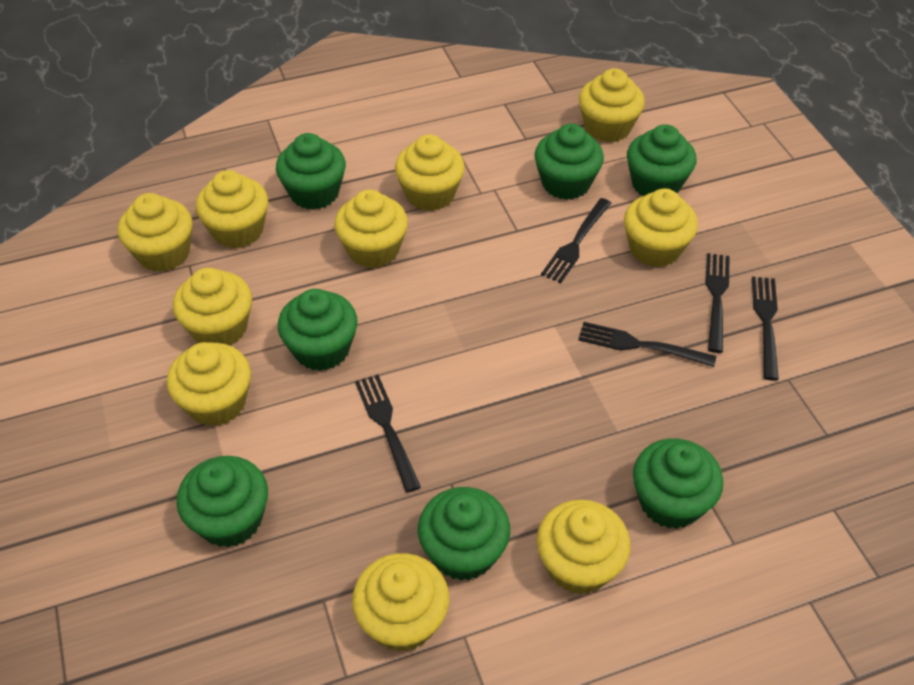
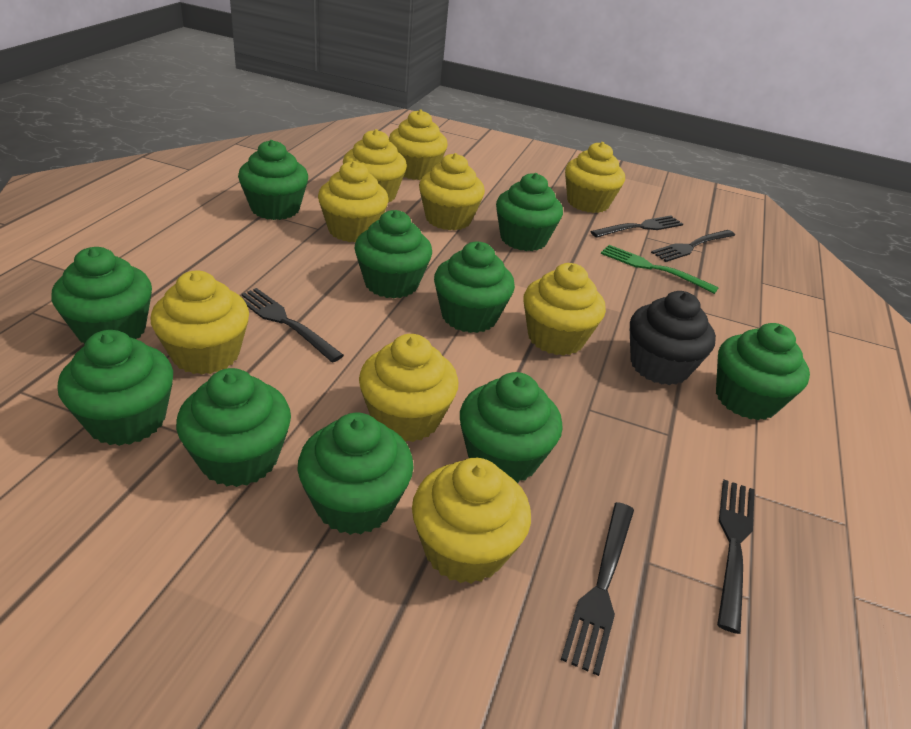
black cupcake: none = 0 -> [630,291,716,385] = 1
green cupcake: [177,456,268,547] [276,133,346,210] [278,289,358,371] [418,487,510,581] [534,124,604,200] [627,124,696,196] [633,439,723,529] = 7 -> [51,247,152,344] [57,330,173,446] [176,368,291,487] [238,140,308,220] [298,413,414,535] [355,210,432,299] [434,242,515,333] [460,372,563,483] [496,173,563,251] [716,323,810,420] = 10
green fork: none = 0 -> [601,245,719,294] = 1
yellow cupcake: [118,193,193,272] [167,342,251,427] [173,268,252,346] [195,170,268,248] [334,189,408,268] [352,553,449,652] [395,134,465,211] [536,500,630,595] [579,68,645,142] [624,188,698,267] = 10 -> [151,271,249,375] [318,161,388,242] [343,129,407,202] [359,334,458,442] [389,109,447,180] [412,458,531,584] [419,153,485,230] [523,263,606,356] [565,142,625,213] = 9

